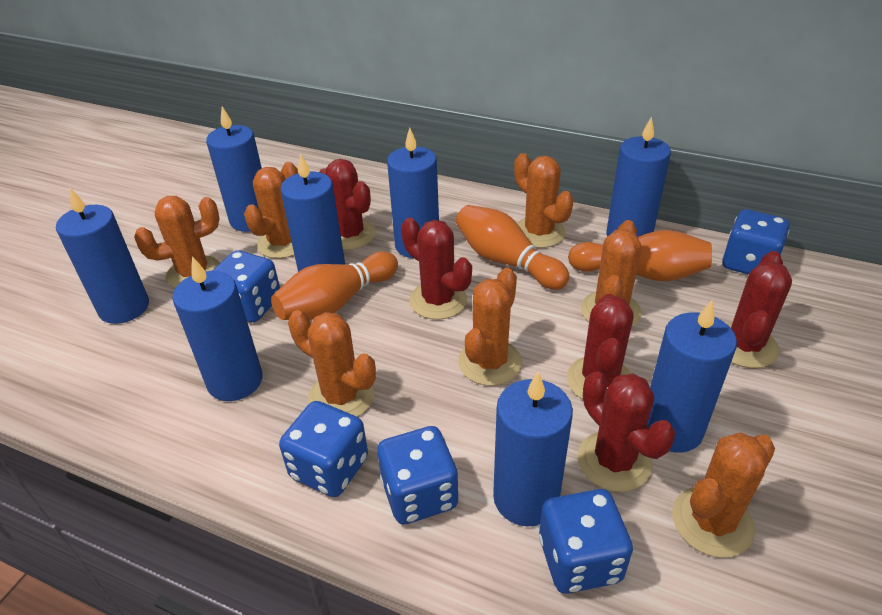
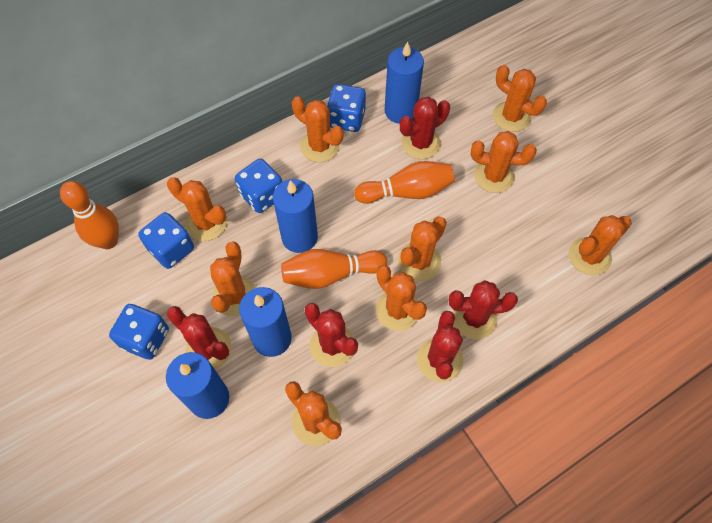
blue candle: [56,187,149,324] [172,256,263,401] [206,107,262,232] [280,153,345,272] [387,127,439,258] [493,372,573,527] [606,116,671,237] [647,300,737,453] = 8 -> [166,352,229,419] [239,287,292,357] [273,179,318,253] [385,42,424,124] = 4
blue dice: [212,250,280,323] [279,401,368,497] [377,426,458,525] [539,489,633,594] [723,209,790,275] = 5 -> [109,304,169,360] [138,212,194,269] [235,158,282,213] [327,84,366,132] = 4
orange cactus: [134,196,220,288] [244,162,298,258] [288,310,376,417] [458,268,522,386] [514,153,574,248] [581,220,642,327] [672,432,775,558] = 7 -> [167,177,227,241] [210,241,255,316] [285,381,342,446] [292,96,343,162] [376,265,427,331] [398,217,447,281] [471,131,537,193] [493,65,547,132] [568,215,632,276] = 9

